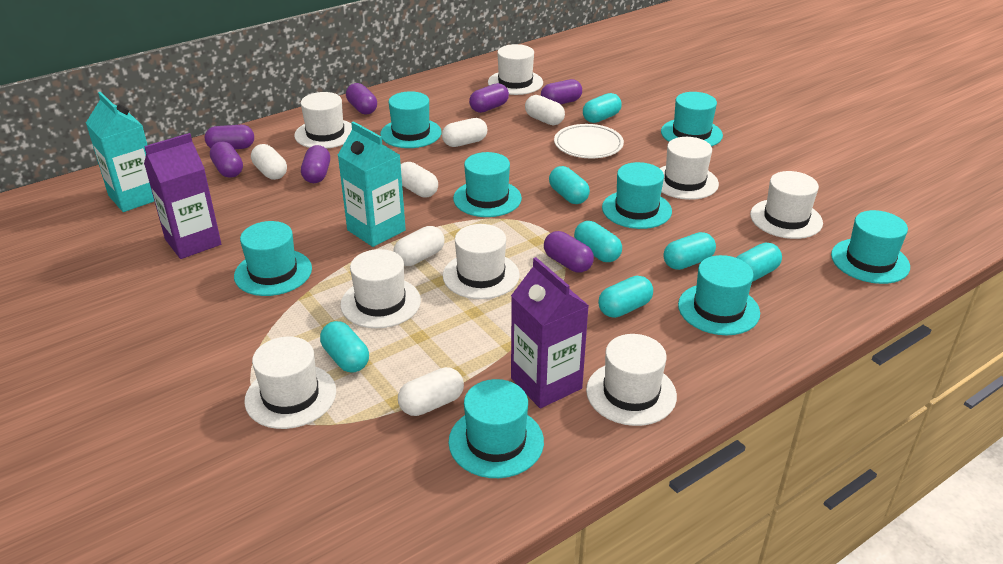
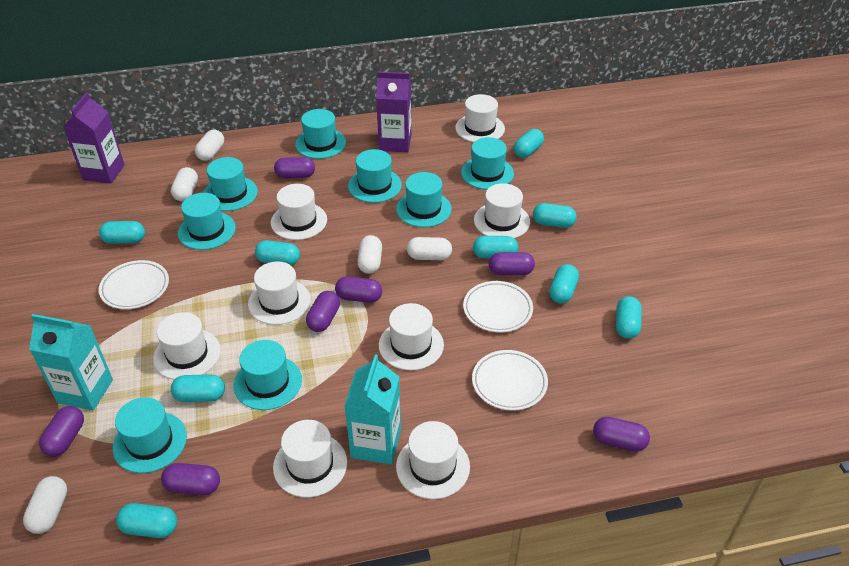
turquoise capsule: [320,321,369,373] [549,166,590,204] [574,221,622,262] [583,93,622,123] [598,276,653,318] [663,232,716,270] [736,243,782,282] = 7 -> [99,221,145,244] [116,503,177,538] [171,374,225,402] [255,240,300,265] [473,236,518,258] [514,129,544,158] [533,203,577,228] [549,264,579,303] [616,296,642,339] = 9
white capsule: [251,144,287,180] [393,226,445,266] [398,367,464,416] [401,162,438,198] [442,118,487,147] [525,95,565,125] = 6 -> [23,476,67,534] [171,167,198,201] [195,130,224,161] [357,235,382,274] [407,237,452,260] = 5
white plate: [554,124,624,158] = 1 -> [99,260,169,309] [463,281,533,333] [472,350,548,411] = 3

